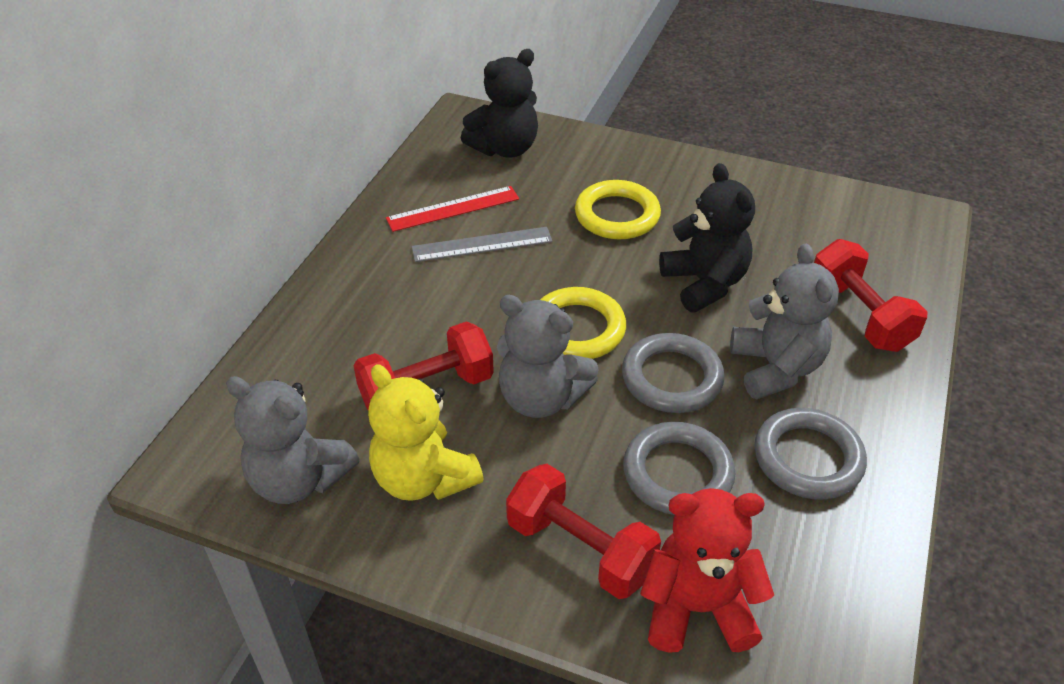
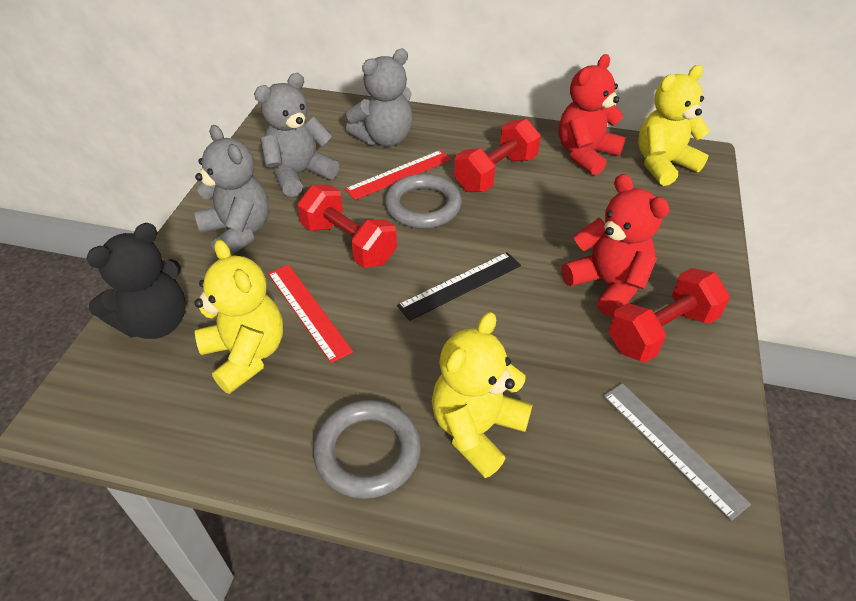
black ruler: none = 0 -> [397,252,521,321] = 1
black teddy bear: [461,49,538,158] [659,163,755,313] = 2 -> [86,223,186,339] = 1
grey ring: [622,333,725,413] [623,422,735,515] [755,408,867,500] = 3 -> [313,400,421,499] [385,174,462,228] = 2
red ruler: [386,186,519,232] = 1 -> [268,265,353,363] [345,150,451,200] = 2
red teddy bear: [640,488,774,653] = 1 -> [559,54,626,175] [562,174,670,317] = 2
yellow ring: [540,287,626,359] [575,180,661,239] = 2 -> none = 0
yellow teddy bear: [368,364,484,501] = 1 -> [194,240,283,394] [432,312,532,478] [638,65,710,186] = 3

